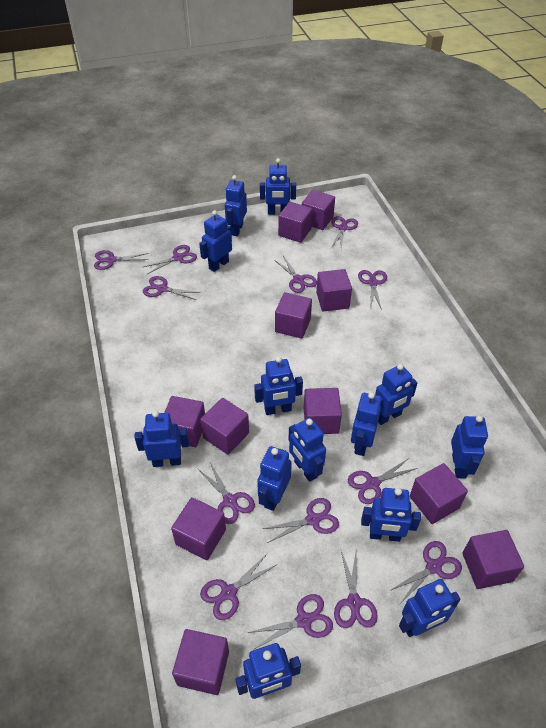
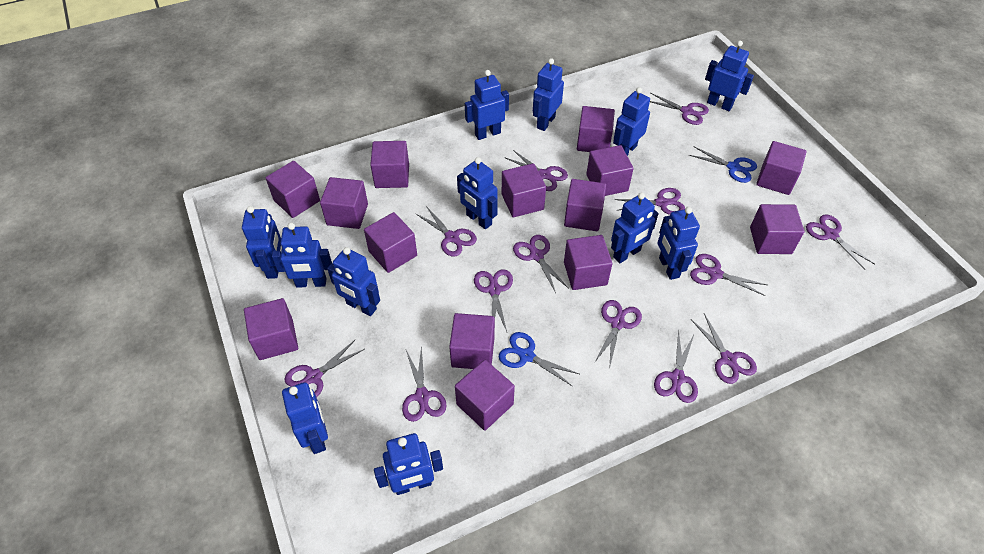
blue robot: [134,411,189,467] [199,210,232,272] [225,175,247,236] [236,643,301,699] [254,356,303,415] [257,446,292,511] [260,158,296,215] [289,417,326,482] [351,392,382,456] [361,488,421,542] [375,364,417,425] [399,579,461,637] [451,415,488,479] = 13 -> [242,206,281,279] [272,223,332,288] [282,382,328,454] [327,247,380,316] [374,433,443,495] [457,157,498,230] [465,70,509,140] [533,58,564,131] [611,192,659,263] [613,87,650,156] [657,207,700,280] [705,41,754,111] = 12
blue scissors: none = 0 -> [499,332,579,386] [689,146,757,183] = 2
purple cube: [164,396,205,447] [171,497,226,560] [172,629,229,695] [200,398,249,455] [275,292,312,339] [278,202,313,243] [302,190,335,230] [304,388,342,434] [316,269,352,312] [410,463,468,524] [462,530,524,589] = 11 -> [244,298,298,360] [266,161,320,218] [320,177,368,229] [364,212,417,273] [370,141,409,188] [449,313,495,369] [455,360,515,431] [502,163,546,217] [564,179,606,231] [564,235,612,290] [577,106,615,152] [586,145,634,196] [750,204,804,254] [756,141,807,195] = 14

